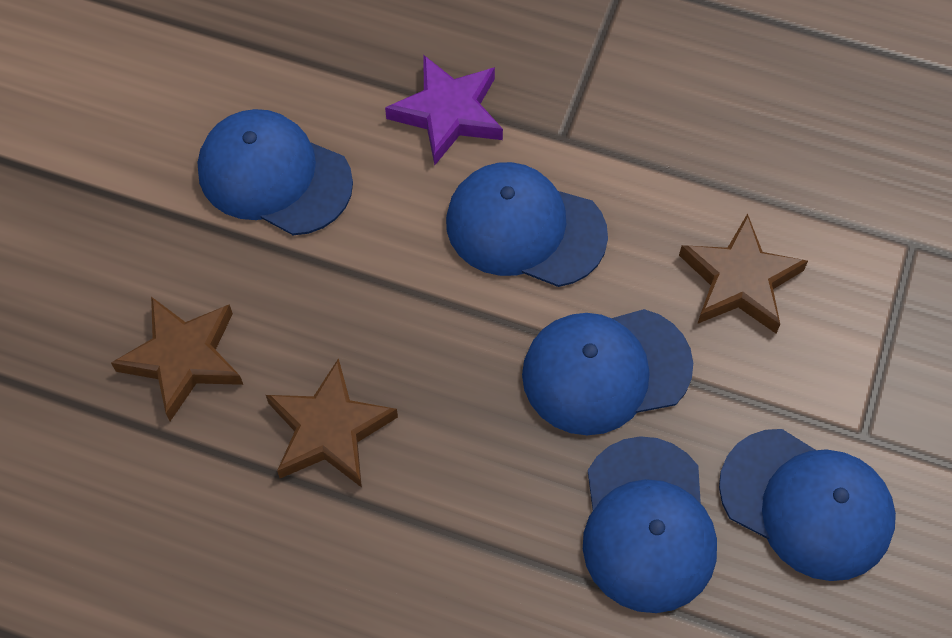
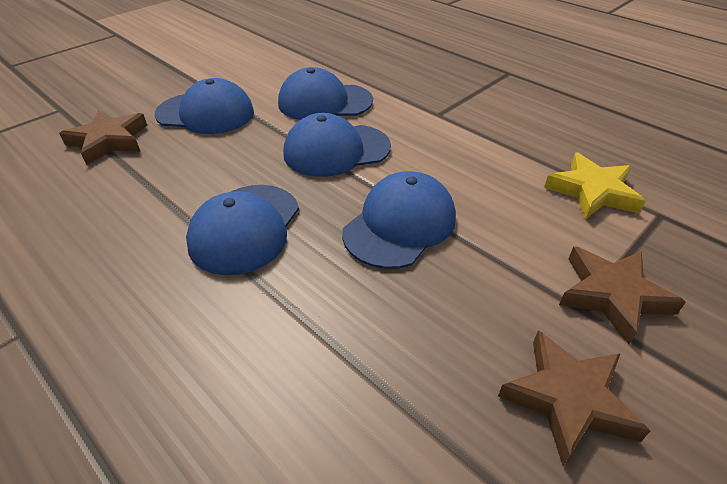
purple star: [385,55,503,165] = 1 -> none = 0
yellow star: none = 0 -> [544,153,646,220] = 1

